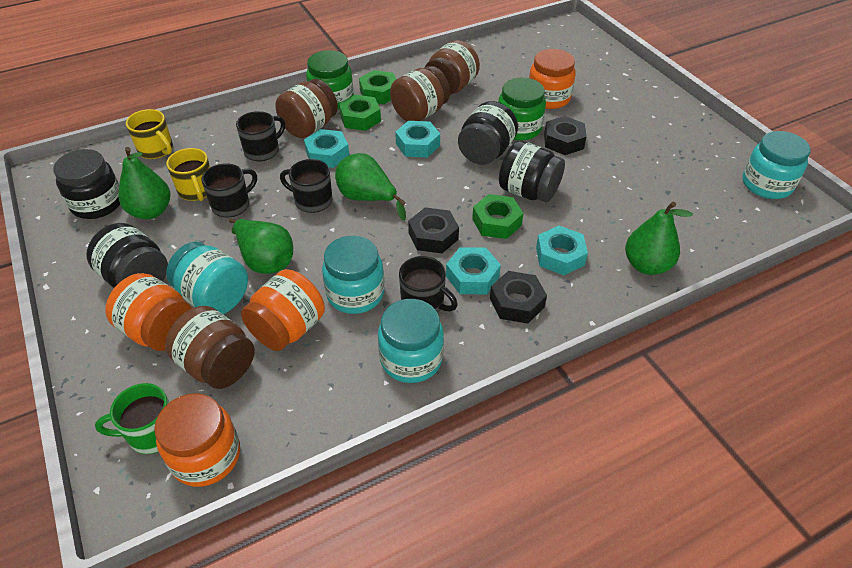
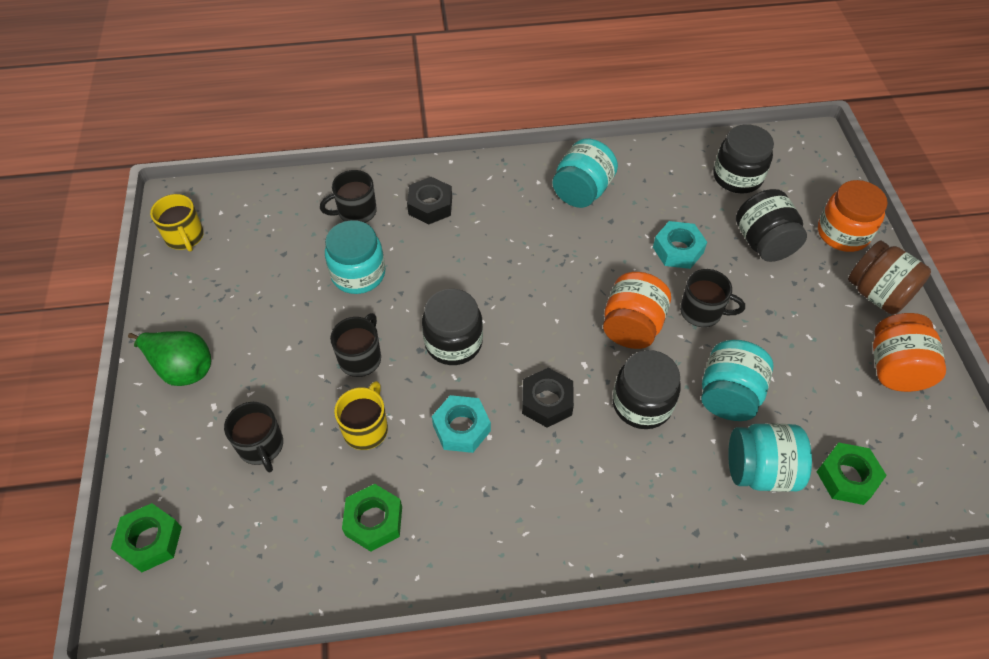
black nut: [408,207,459,253] [490,271,547,324] [544,116,587,155] = 3 -> [407,177,452,224] [522,368,574,427] = 2
brown jar: [165,306,255,389] [275,79,338,138] [390,66,450,121] [425,40,480,96] = 4 -> [848,240,931,314] = 1
green jar: [306,50,354,110] [498,78,546,141] = 2 -> none = 0
green mug: [95,383,170,454] = 1 -> none = 0
green pear: [118,147,170,219] [229,218,293,274] [335,153,406,221] [625,201,693,275] = 4 -> [128,331,211,386] = 1
orange jar: [105,273,192,351] [154,393,240,487] [241,269,325,351] [529,49,576,109] = 4 -> [603,272,671,349] [818,180,888,252] [873,313,946,392] = 3
turquoise nut: [304,129,349,168] [395,121,440,158] [446,247,501,294] [536,226,588,275] = 4 -> [432,395,491,453] [653,221,707,269] = 2

